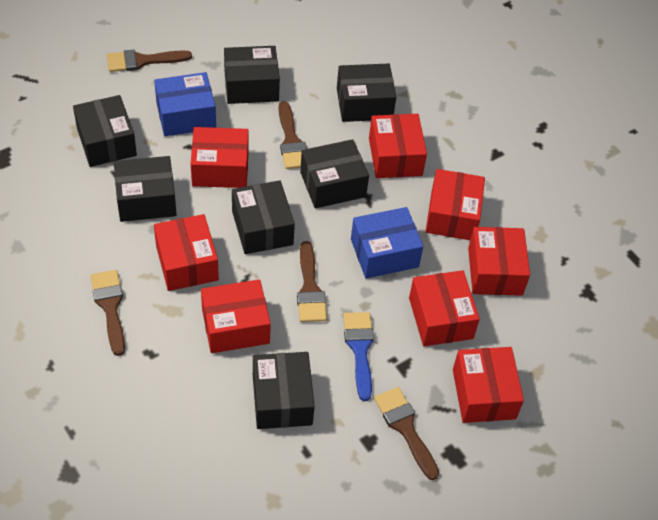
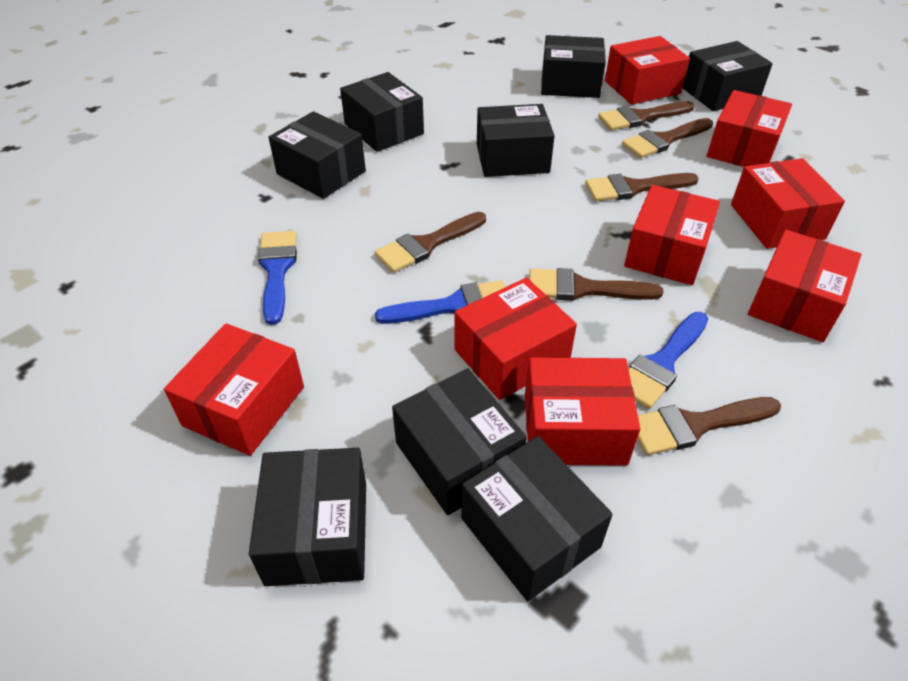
black box: [73,95,137,167] [114,156,177,222] [224,46,280,104] [232,180,295,254] [253,352,315,429] [300,139,369,208] [337,63,396,122] = 7 -> [249,448,366,586] [269,111,366,199] [340,72,424,152] [392,368,526,515] [461,436,613,601] [477,104,555,177] [541,35,606,98] [683,41,773,111] = 8
blue box: [154,72,216,136] [351,207,423,279] = 2 -> none = 0
blue brush: [343,312,374,401] = 1 -> [258,231,297,325] [375,280,506,324] [629,312,709,409] = 3
brown brush: [91,270,125,356] [107,49,192,72] [278,101,307,169] [297,241,327,322] [374,387,439,480] = 5 -> [375,212,486,273] [529,268,663,301] [585,173,699,201] [598,101,695,131] [622,118,713,158] [637,397,781,455] = 6

